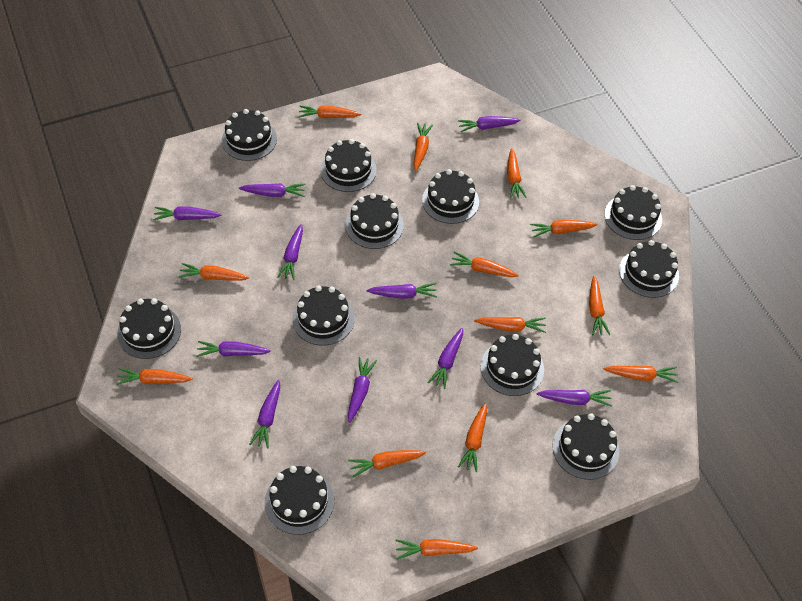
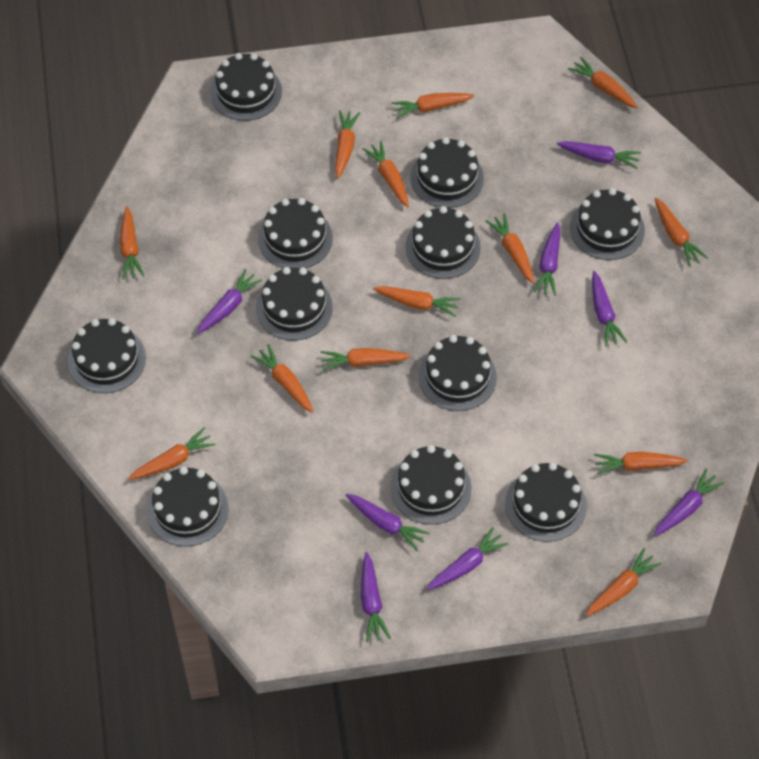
purple carrot: [153,206,222,221] [196,341,271,357] [239,183,305,197] [249,380,280,448] [277,224,303,280] [348,357,377,423] [366,283,437,299] [427,328,463,389] [458,116,521,132] [537,390,612,407] = 10 -> [196,269,262,334] [346,494,430,551] [361,552,391,642] [427,527,508,590] [534,222,561,296] [557,141,641,169] [592,271,627,347] [654,469,724,536] = 8

